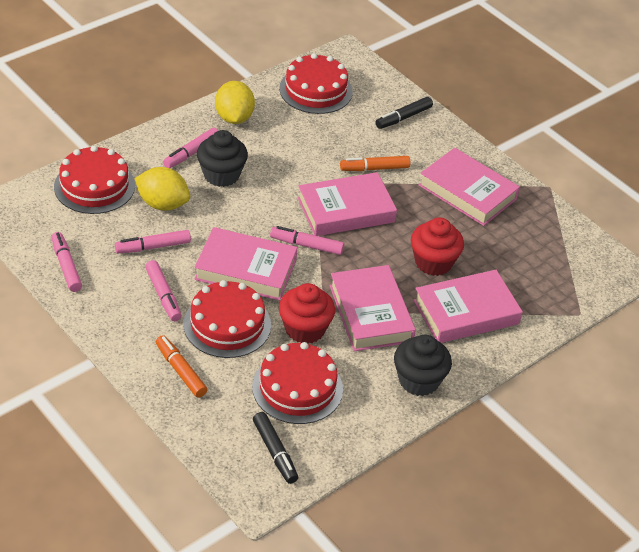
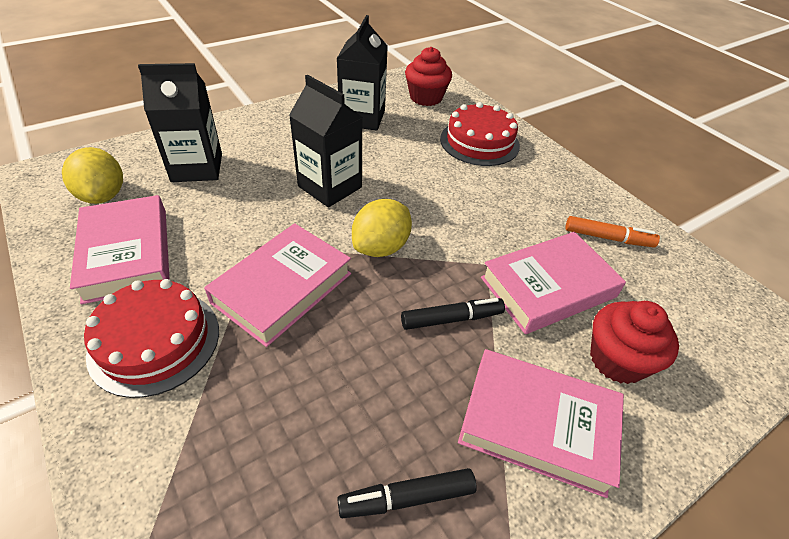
black carton: none = 0 -> [138,63,222,182] [289,75,363,207] [337,15,388,131] = 3
black cupcake: [197,130,248,187] [394,335,452,396] = 2 -> none = 0
orange marker: [156,335,207,398] [340,156,410,171] = 2 -> [565,216,660,248] = 1
pink book: [194,227,297,301] [298,172,397,236] [330,265,416,351] [413,270,523,343] [419,148,520,226] = 5 -> [70,195,170,304] [204,223,351,347] [458,349,624,498] [481,232,626,334] = 4
pink marker: [51,232,82,292] [115,230,191,253] [145,260,182,321] [163,128,218,168] [270,226,344,255] = 5 -> none = 0
red cake: [54,146,135,214] [183,280,271,358] [252,342,343,424] [279,53,353,114] = 4 -> [84,279,219,398] [440,102,520,166] = 2

